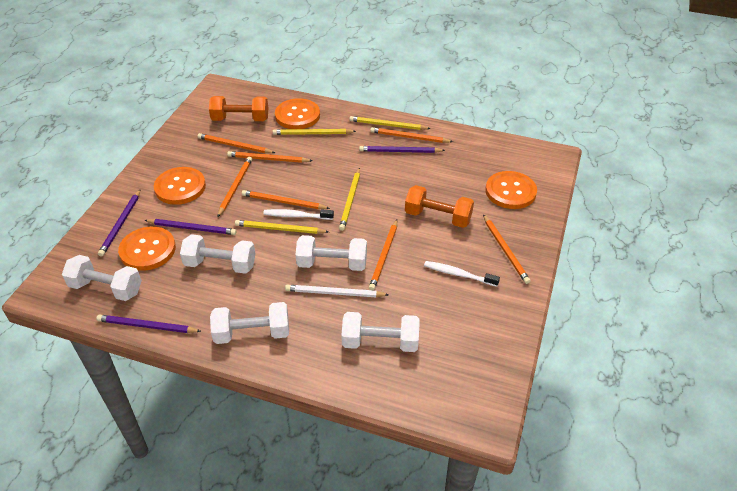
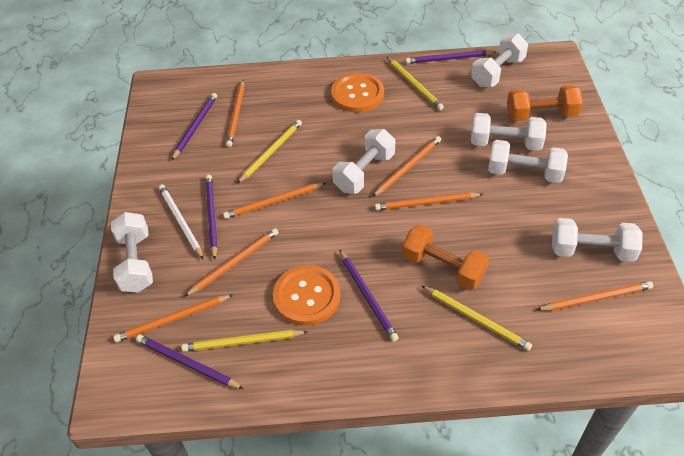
orange button: [118,227,176,271] [154,167,206,205] [275,98,320,129] [485,171,537,209] = 4 -> [273,265,340,326] [331,73,384,113] = 2
purple pencil: [96,315,201,333] [98,190,140,257] [144,219,237,235] [359,146,445,153] = 4 -> [136,335,243,389] [172,93,217,160] [205,175,218,260] [339,249,399,342] [406,50,496,64] = 5
white dumbbell: [62,255,142,301] [180,234,256,274] [210,302,289,344] [296,235,367,271] [341,312,419,352] = 5 -> [111,212,153,293] [332,129,395,193] [471,33,528,87] [471,113,547,151] [488,140,568,183] [552,218,643,262] = 6
white toothbrush: [263,209,334,220] [424,261,500,287] = 2 -> none = 0

